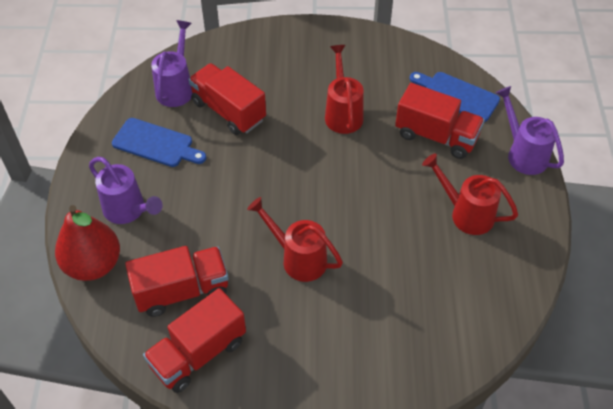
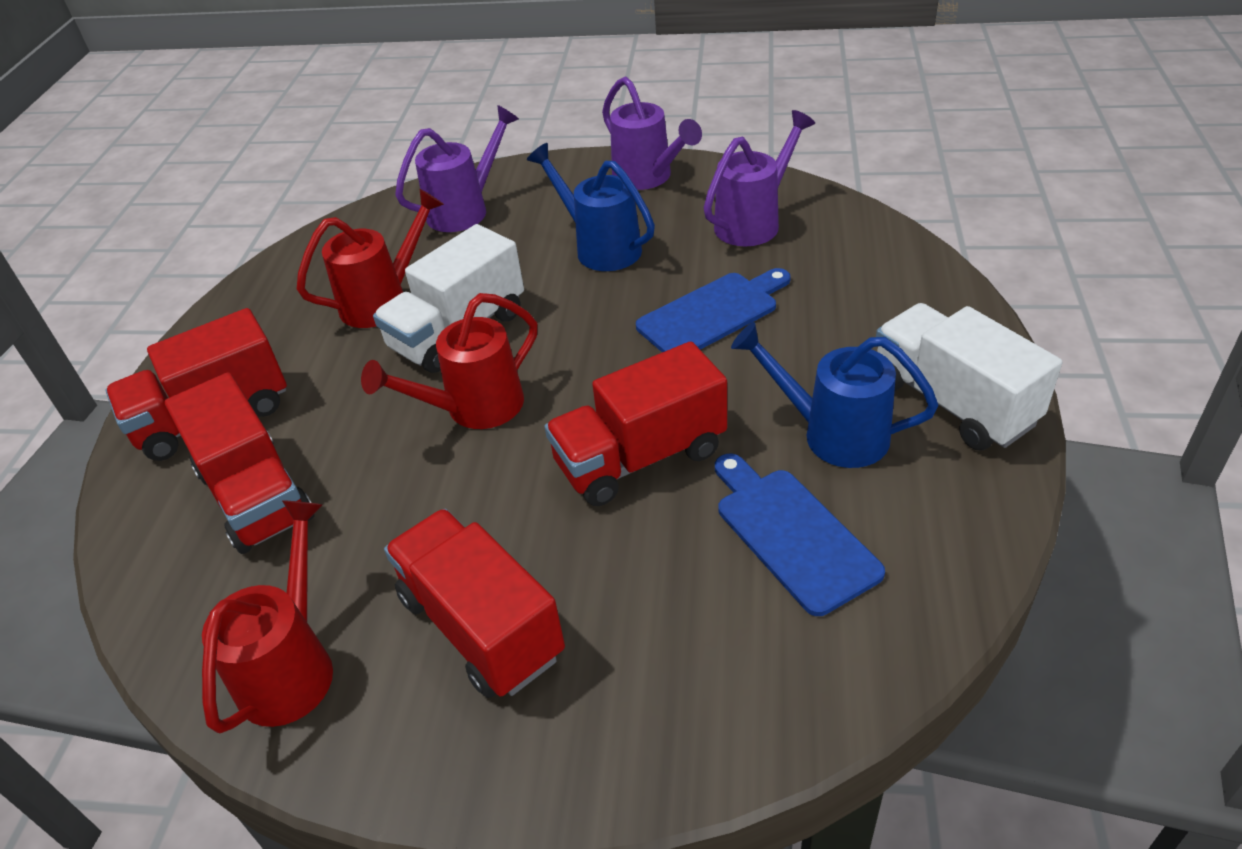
blue watering can: none = 0 -> [527,143,655,271] [731,322,938,468] = 2
red pear: [55,205,120,281] = 1 -> none = 0
white truck: none = 0 -> [373,224,524,373] [876,303,1062,451] = 2

